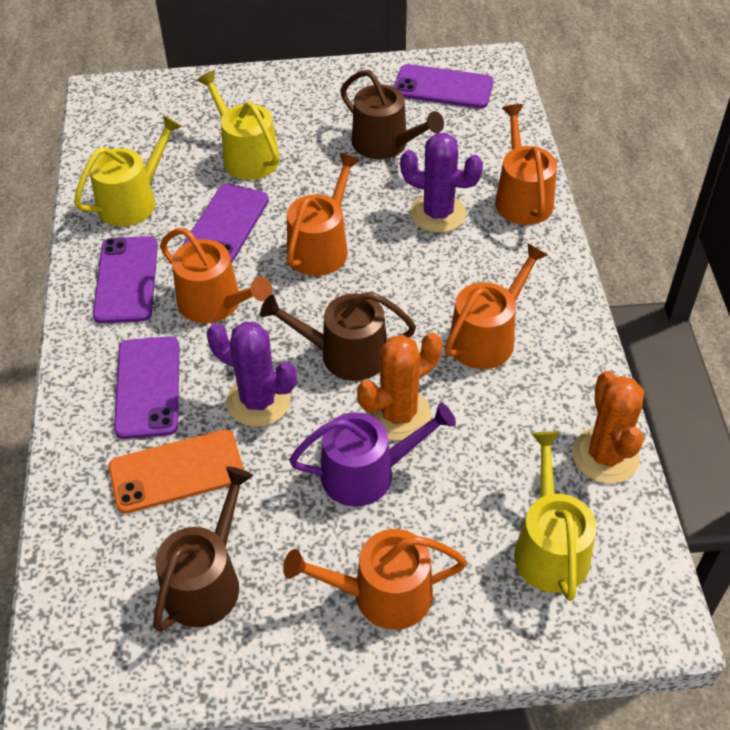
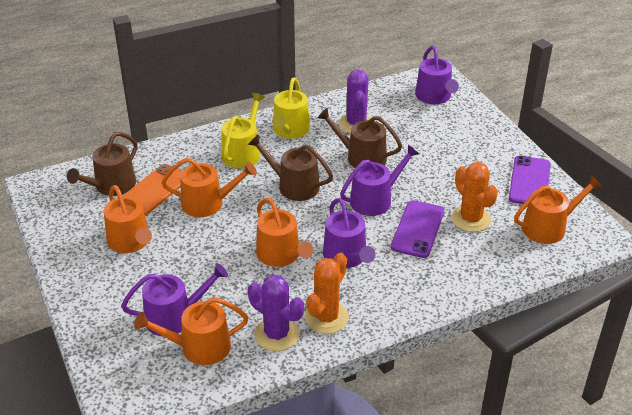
purple phone: [93,236,158,324] [114,336,179,439] [182,184,269,263] [394,64,494,108] = 4 -> [391,200,444,258] [509,156,551,204] = 2
purple watering can: [289,403,456,507] = 1 -> [121,263,228,336] [323,198,376,268] [340,145,419,216] [415,46,459,104] = 4
yellow watering can: [74,115,183,227] [197,70,280,180] [514,431,597,601] = 3 -> [221,93,265,168] [272,77,310,139] = 2

